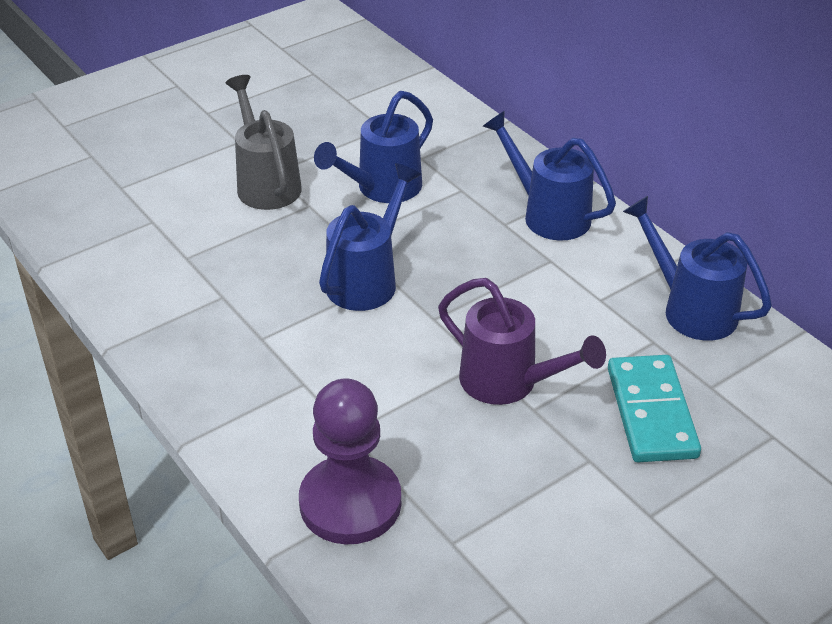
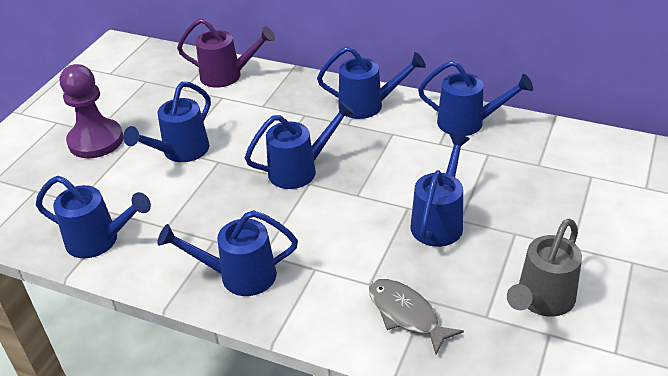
blue watering can: [314,91,433,203] [319,163,421,311] [483,111,616,241] [623,196,772,341] = 4 -> [36,176,151,258] [123,82,211,162] [157,210,298,296] [245,101,355,189] [317,46,426,119] [411,133,470,247] [418,60,533,136] = 7
grey fish: none = 0 -> [369,279,464,355] = 1
turquoise domino: [608,355,701,462] = 1 -> none = 0

